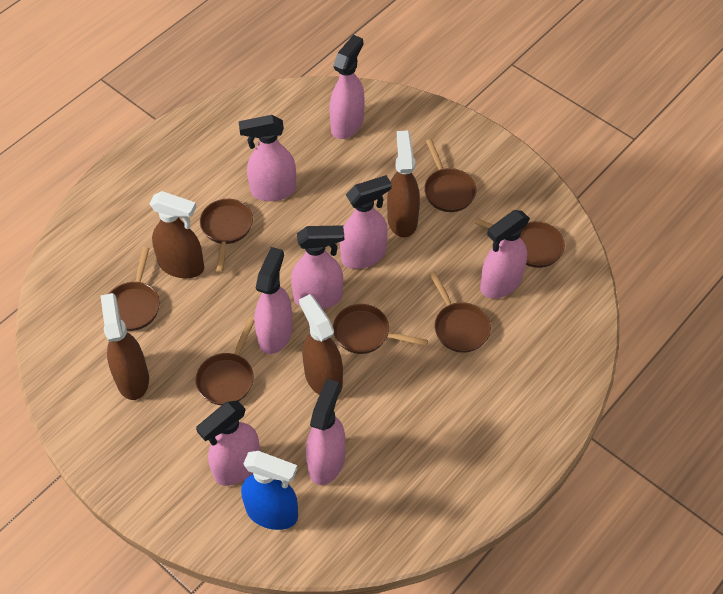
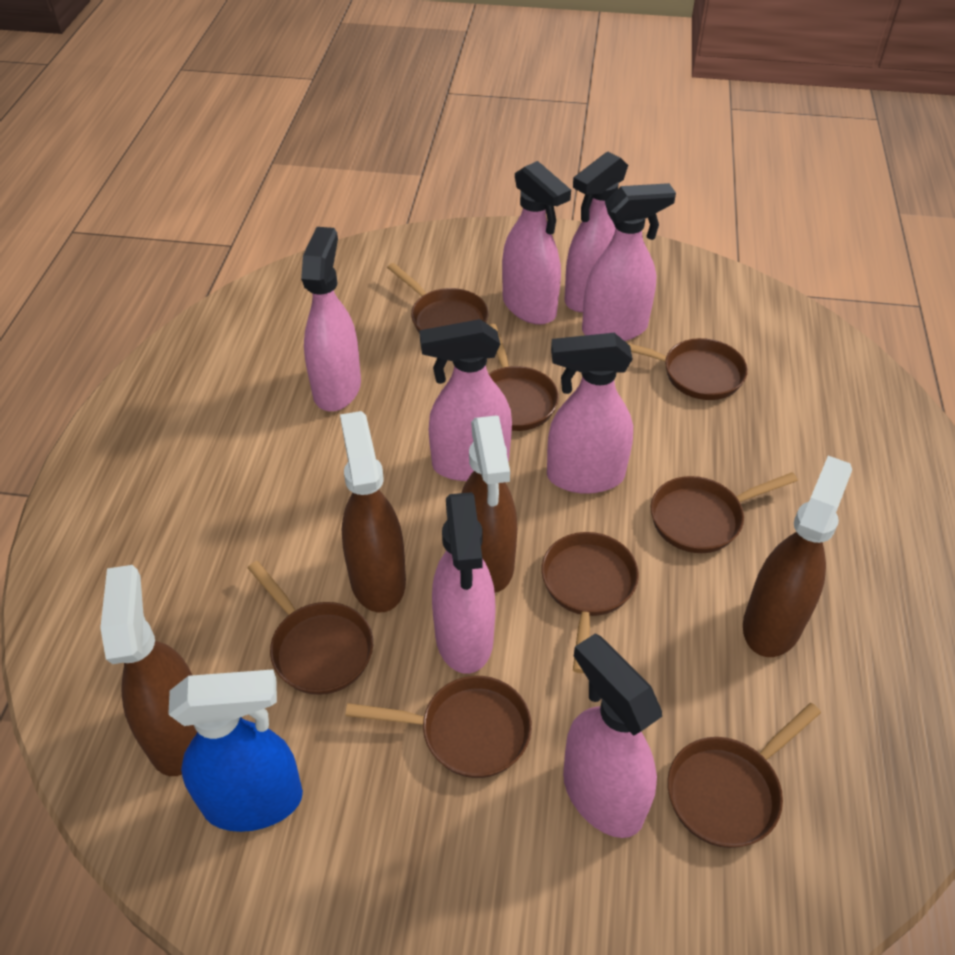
brown pan: [109,247,160,331] [196,318,255,405] [200,199,253,273] [333,304,428,354] [424,139,476,212] [429,271,491,353] [475,218,565,268] = 7 -> [248,561,373,695] [345,676,532,778] [387,263,489,334] [489,324,559,431] [541,532,639,673] [628,338,748,400] [650,472,798,553] [667,703,821,848] = 8

